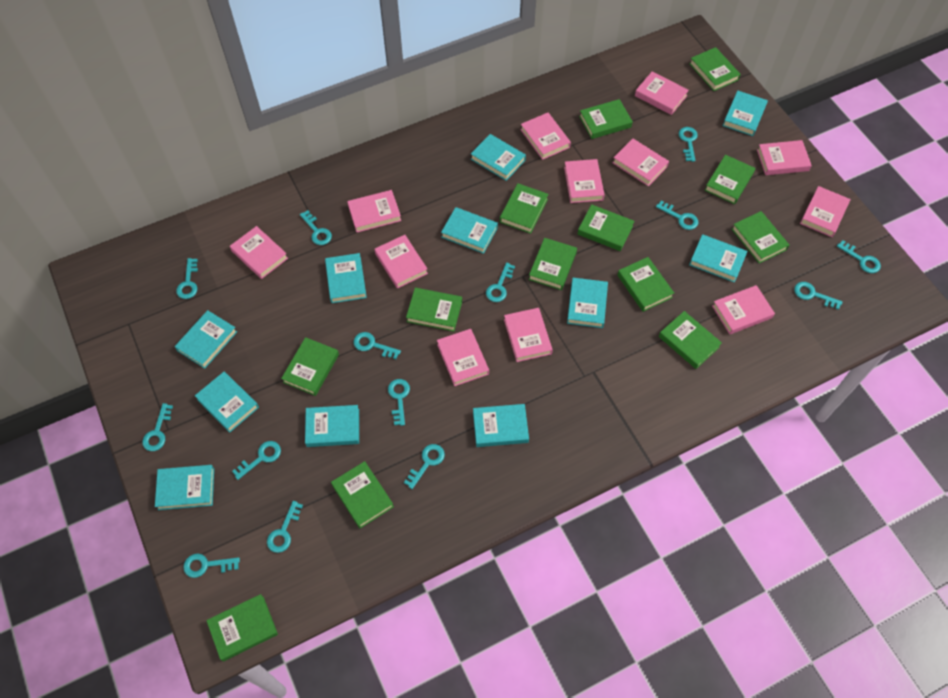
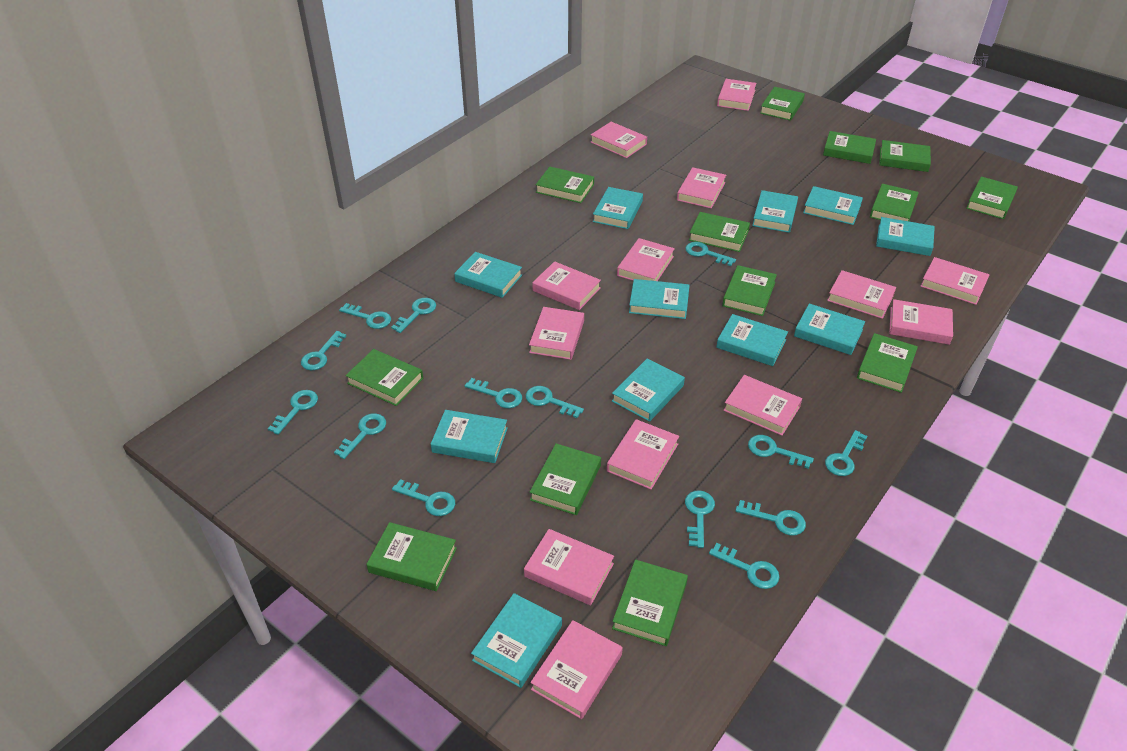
pink book: [230,226,288,279] [347,190,401,232] [374,235,428,289] [437,329,489,386] [504,308,553,362] [520,113,571,160] [564,159,605,203] [613,139,669,186] [635,71,689,115] [712,285,775,334] [757,140,812,175] [800,186,850,237] = 12 -> [524,529,614,605] [529,307,584,360] [530,620,623,719] [532,261,601,310] [591,122,647,158] [607,419,679,489] [617,238,675,281] [677,167,726,208] [717,79,756,111] [723,375,802,436] [827,270,896,319] [889,299,953,345] [920,257,989,305] = 13

